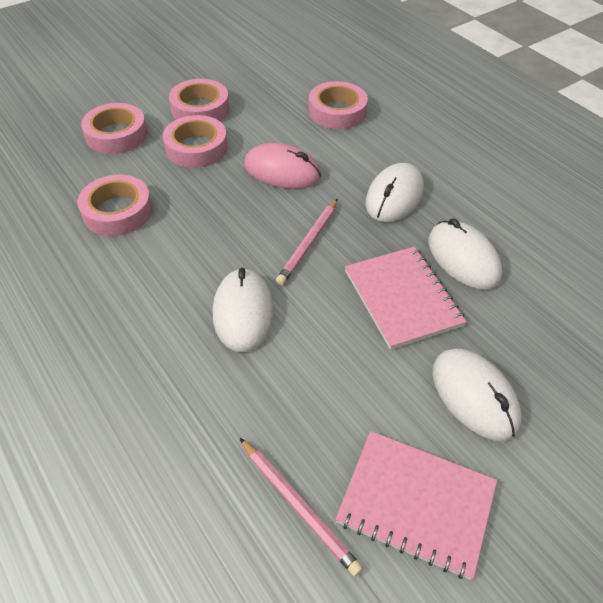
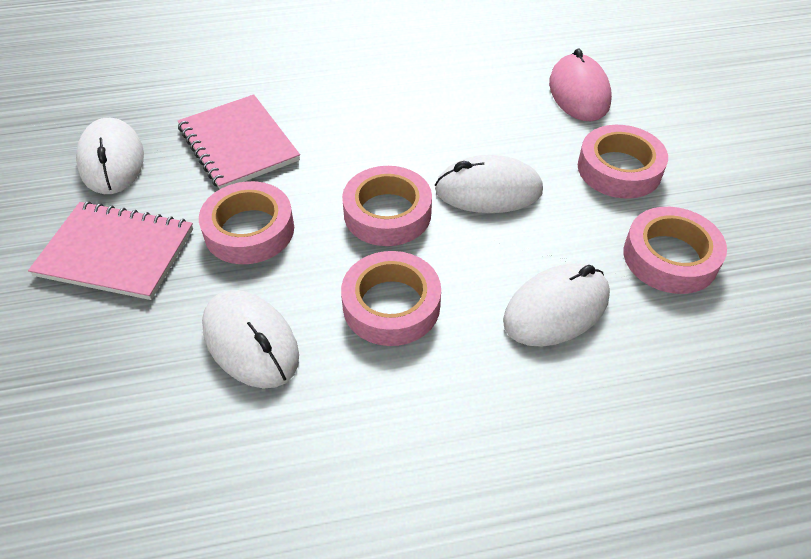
pink pencil: [240,438,363,576] [276,199,338,285] = 2 -> none = 0

